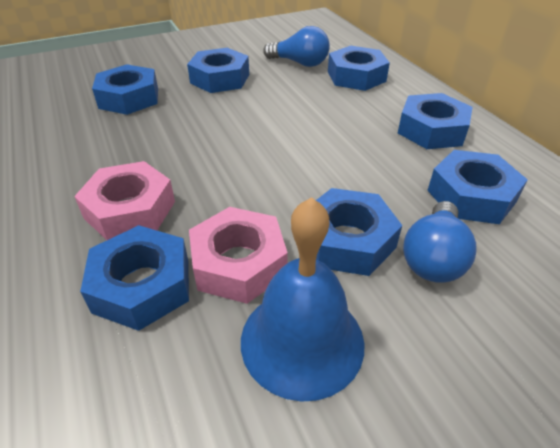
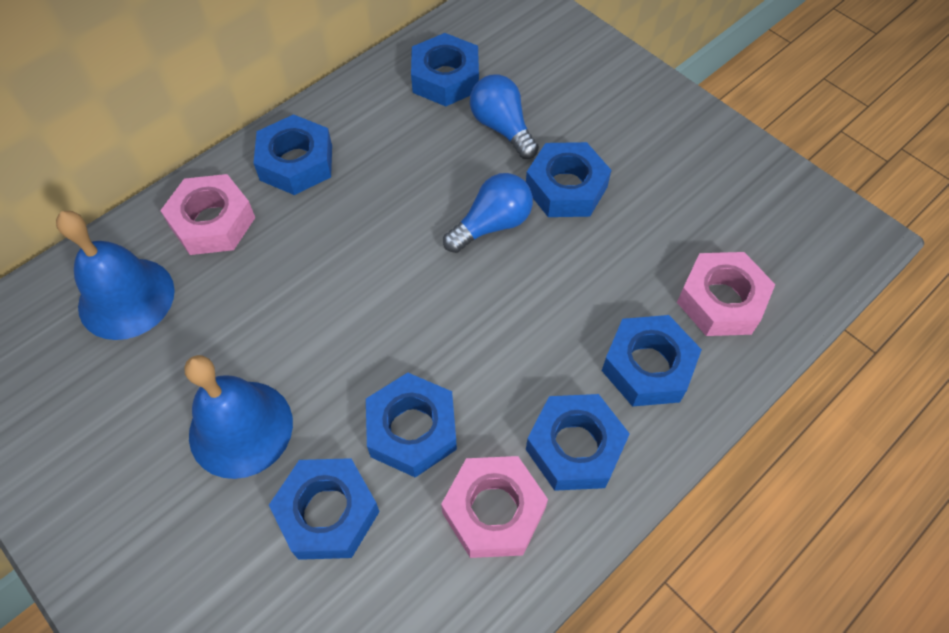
blue bell: [241,197,364,402] = 1 -> [56,211,175,340] [184,355,293,479] = 2
pink nut: [74,161,175,240] [189,207,288,304] = 2 -> [160,174,255,255] [441,456,548,558] [677,252,775,336] = 3

